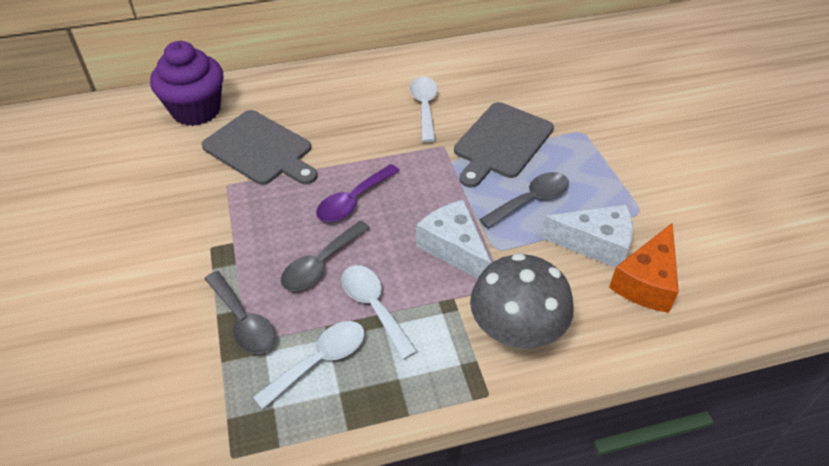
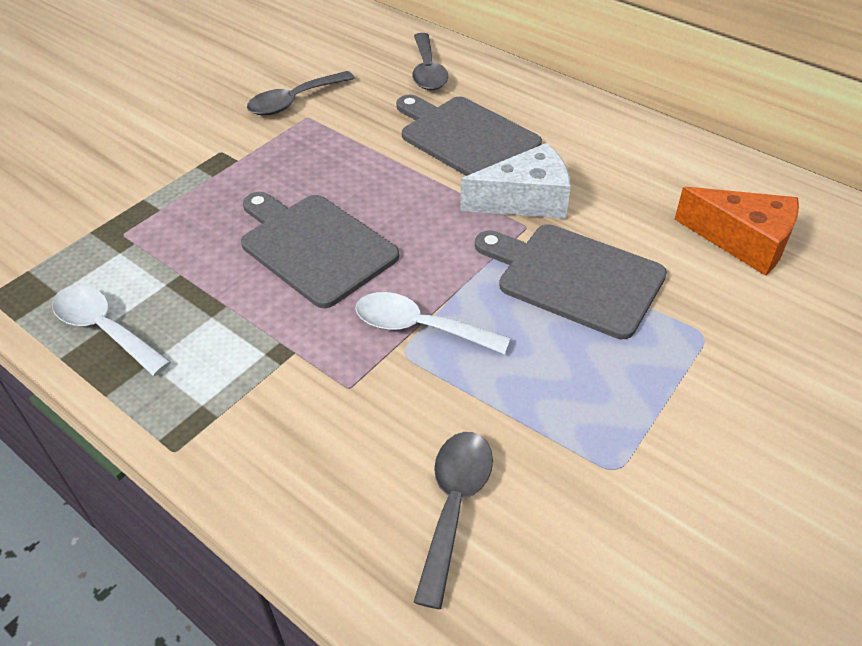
grey cutting board: [202,110,318,185] [454,102,554,188] = 2 -> [241,192,399,308] [396,95,542,176] [475,224,667,339] = 3
grey mushroom: [470,253,574,351] = 1 -> none = 0
purple cupcake: [150,41,223,126] = 1 -> none = 0
purple spoon: [316,164,400,222] = 1 -> none = 0
white cheese: [416,200,491,279] [540,204,633,268] = 2 -> [460,143,571,218] = 1
white spoon: [253,321,364,409] [341,265,418,360] [410,77,438,142] = 3 -> [52,285,171,376] [355,292,511,354] = 2

